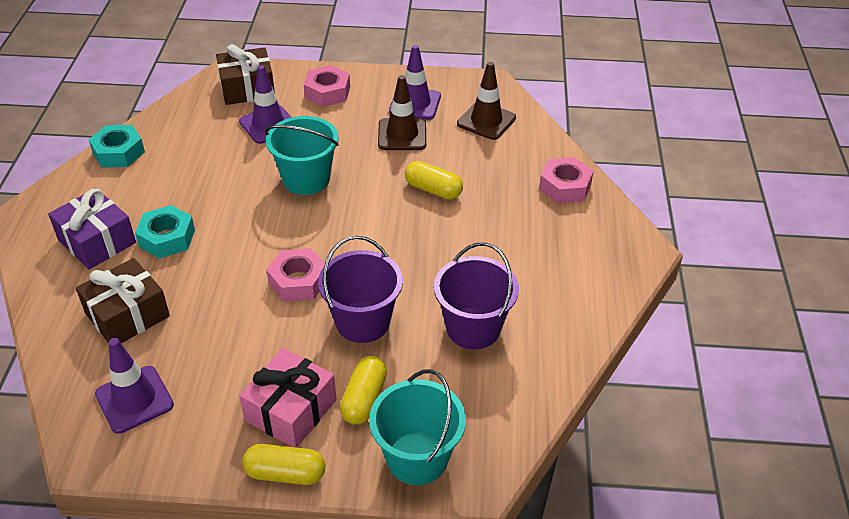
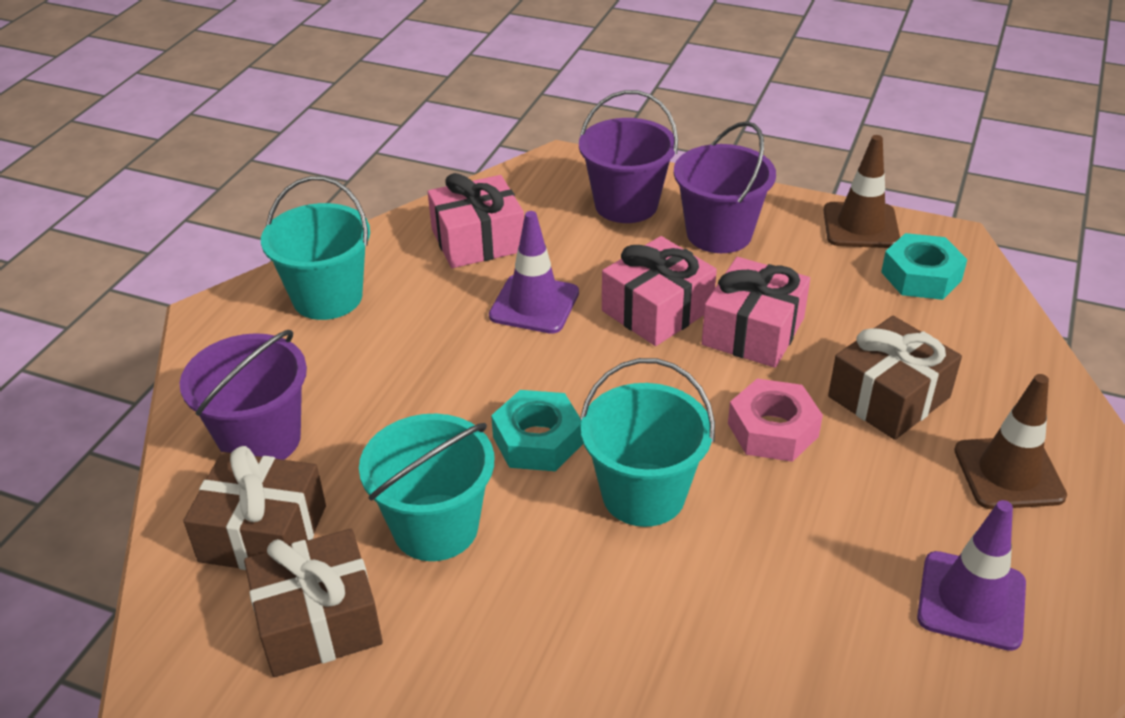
brown gift: [76,258,170,343] [216,44,275,105] = 2 -> [183,446,326,570] [244,529,383,677] [828,316,962,440] = 3
pink gift: [239,348,337,448] = 1 -> [428,173,524,268] [602,236,717,346] [702,257,810,368] = 3
pink nut: [266,248,325,302] [304,65,350,107] [539,157,594,203] = 3 -> [728,379,823,462] = 1
purple bucket: [318,236,403,343] [434,242,519,349] = 2 -> [180,330,307,460] [579,90,678,223] [674,121,776,253] = 3
purple gift: [48,188,136,270] = 1 -> none = 0
purple traffic cone: [95,338,174,434] [239,65,292,144] [389,45,441,120] = 3 -> [489,211,579,334] [917,500,1026,651] = 2
turquoise bucket: [265,116,339,195] [369,369,466,485] = 2 -> [261,176,370,320] [359,414,494,561] [580,358,715,527] = 3
yellow capsule: [242,444,325,485] [340,356,387,425] [405,161,463,200] = 3 -> none = 0

